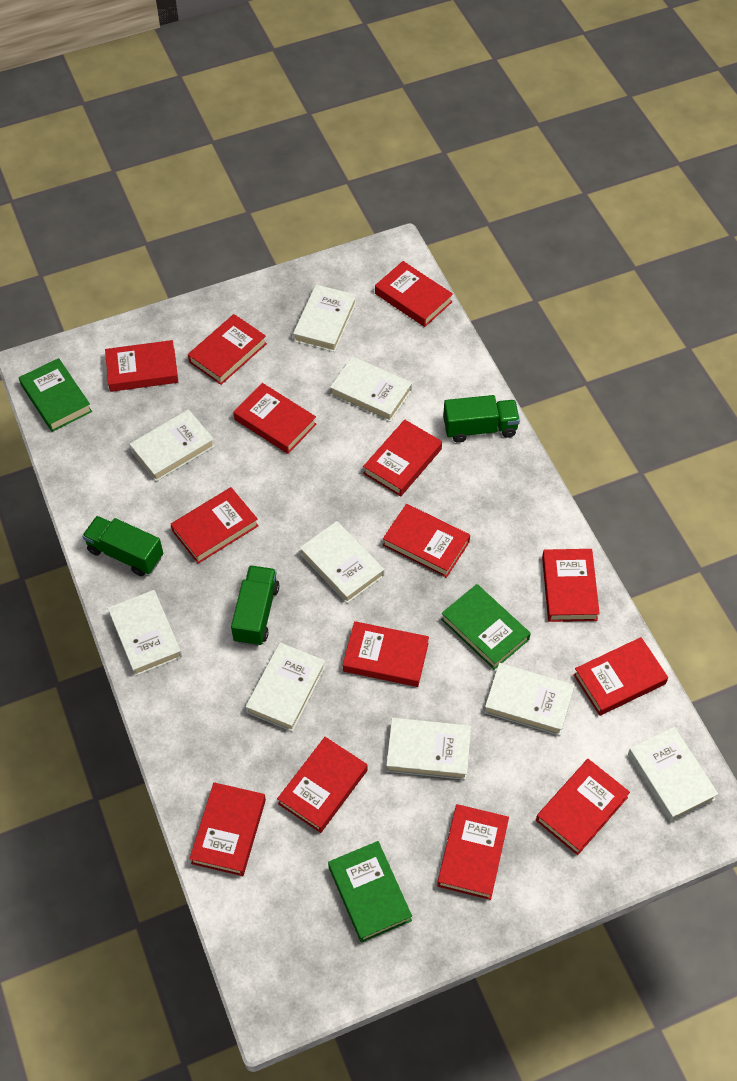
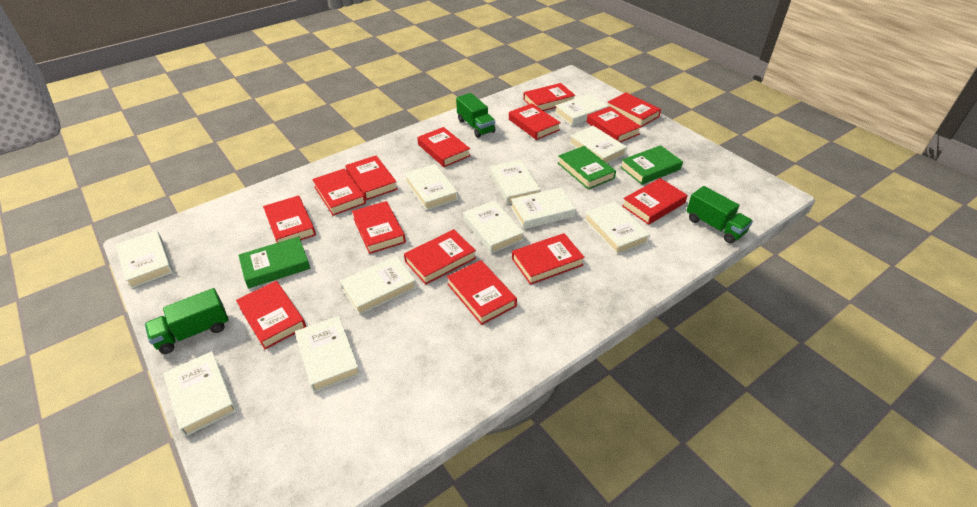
white book: [108,590,182,676] [129,409,215,482] [245,643,326,732] [293,285,356,352] [300,521,384,603] [330,356,412,422] [386,718,471,780] [484,663,575,736] [628,727,718,822] = 9 -> [116,230,173,289] [163,351,237,436] [295,316,360,392] [340,256,416,315] [405,164,458,210] [463,200,524,254] [490,160,541,205] [511,187,576,229] [555,93,609,126] [570,126,627,164] [584,201,650,255] = 11

